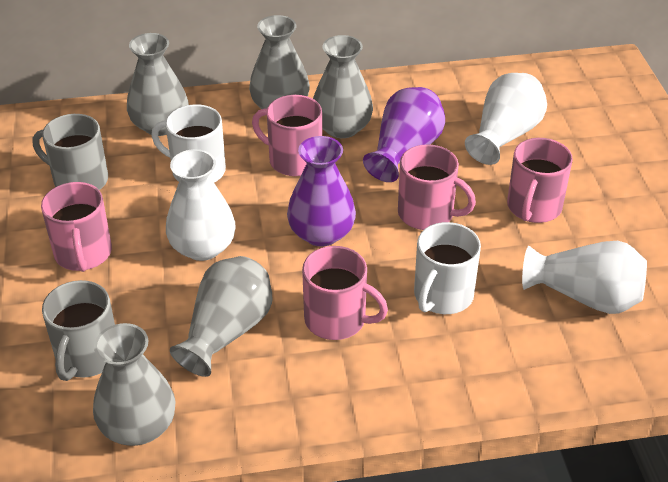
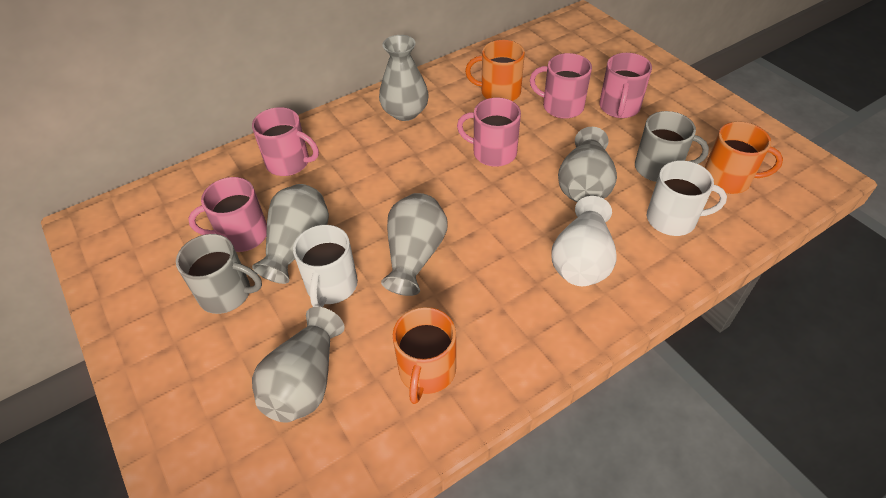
orange mug: none = 0 -> [393,307,456,404] [465,40,525,101] [705,122,783,194] = 3
purple vase: [287,136,356,247] [363,87,445,182] = 2 -> none = 0
white vase: [166,149,236,261] [465,73,547,165] [522,241,647,314] = 3 -> [551,196,617,286] = 1

